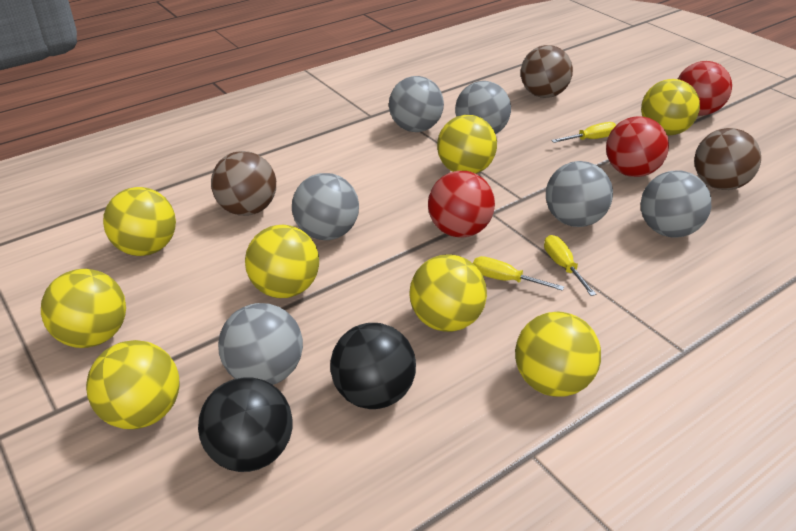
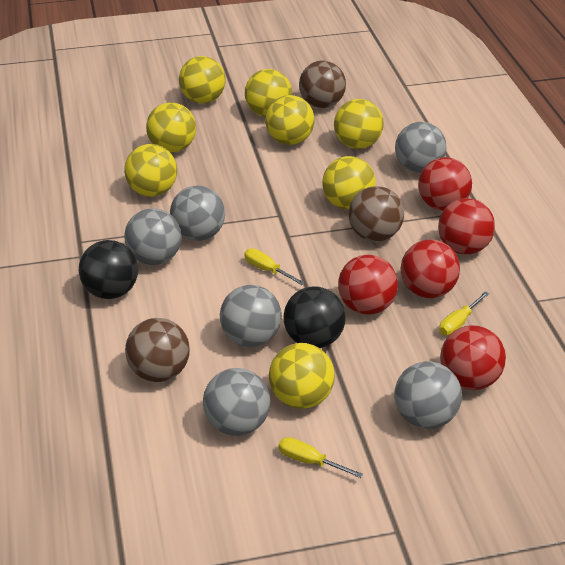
red ball: [428,171,495,238] [606,116,669,177] [678,61,732,115] = 3 -> [338,255,398,315] [401,239,460,298] [418,157,472,211] [438,198,495,255] [440,325,506,390] = 5

